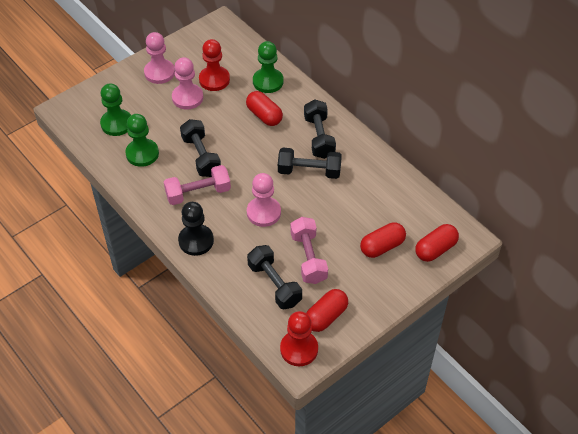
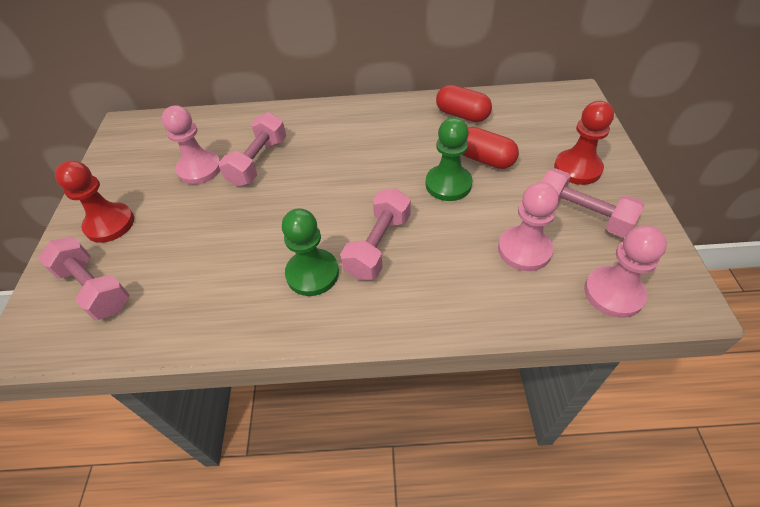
black dumbbell: [180,119,221,177] [247,245,302,309] [278,148,342,179] [304,99,336,159] = 4 -> none = 0
black pawn: [178,202,214,256] = 1 -> none = 0
green pawn: [100,83,131,136] [126,114,159,167] [253,41,283,93] = 3 -> [282,208,339,296] [426,117,472,201] = 2
pink dumbbell: [164,165,231,205] [290,217,328,284] = 2 -> [38,237,130,320] [219,112,286,187] [341,188,411,280] [541,168,644,238] = 4
red capsule: [246,91,283,126] [306,289,348,332] [360,222,406,258] [415,224,459,262] = 4 -> [436,85,492,122] [462,127,519,169] = 2

